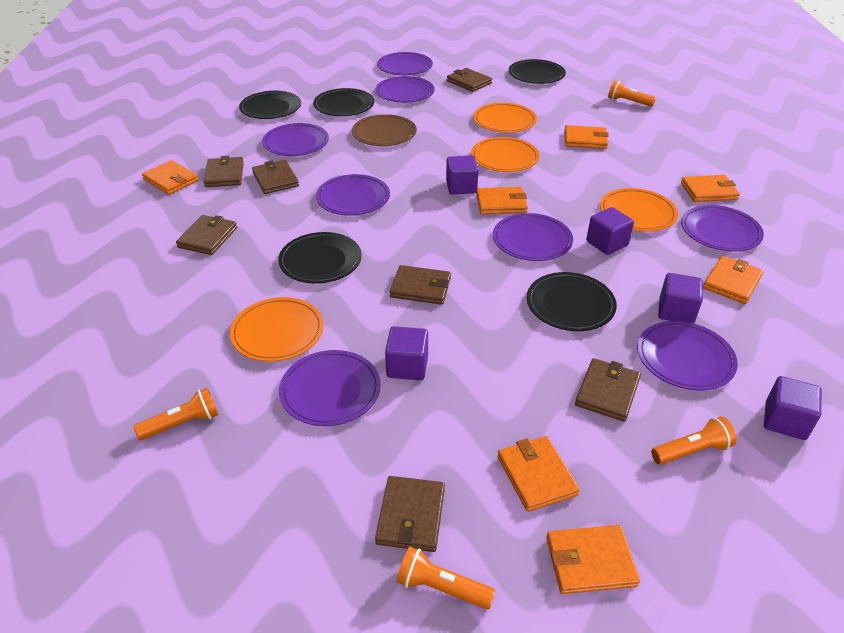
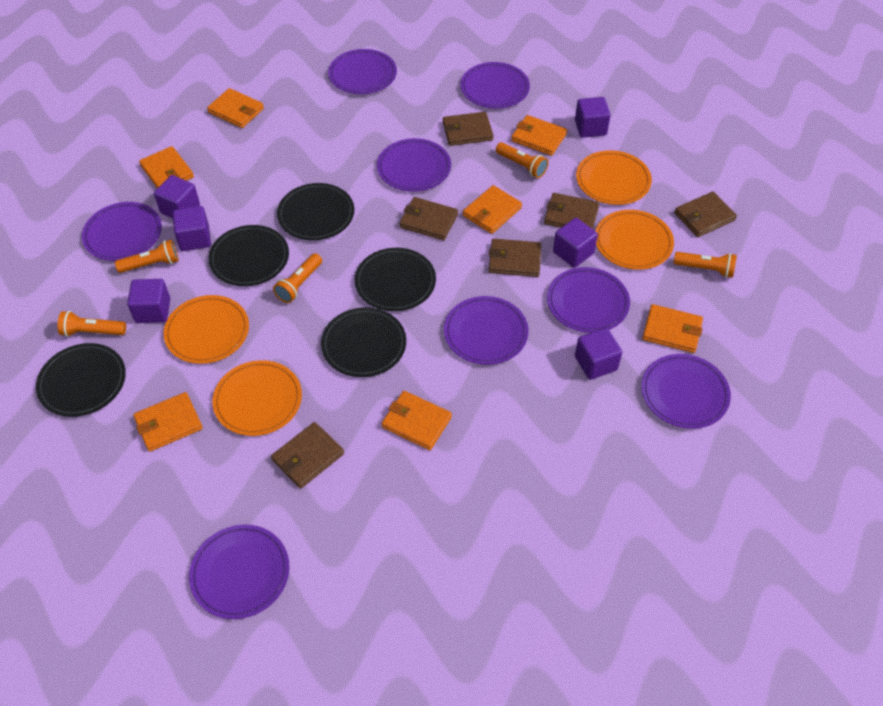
brown plate: [352,114,417,146] = 1 -> none = 0
brown wallet: [176,215,237,255] [204,156,244,187] [252,160,299,194] [375,476,445,552] [390,265,451,305] [447,68,492,92] [575,358,641,422] = 7 -> [271,422,344,489] [399,197,458,240] [443,112,494,146] [489,239,541,277] [544,193,600,229] [674,192,737,237] = 6
orange flashlight: [133,388,219,440] [397,547,496,609] [608,80,656,107] [651,417,737,465] = 4 -> [58,311,126,337] [115,240,179,273] [273,253,322,303] [496,142,548,178] [673,252,737,278] = 5
purple cube: [385,326,428,380] [446,155,479,194] [586,207,634,255] [658,273,703,323] [764,376,822,440] = 5 -> [127,279,170,323] [154,175,200,218] [173,206,211,251] [553,218,598,268] [575,97,611,138] [575,328,622,380] = 6

